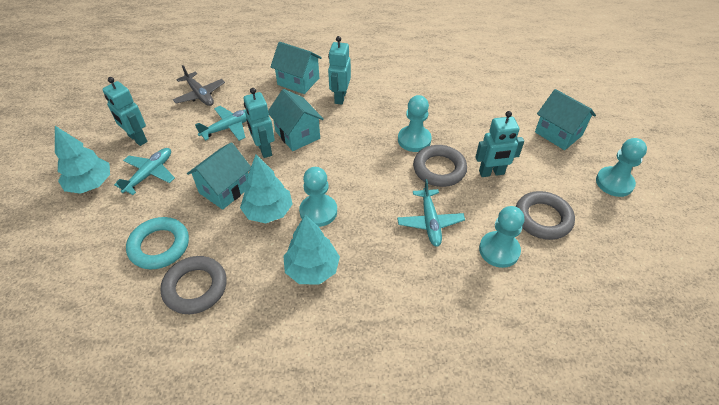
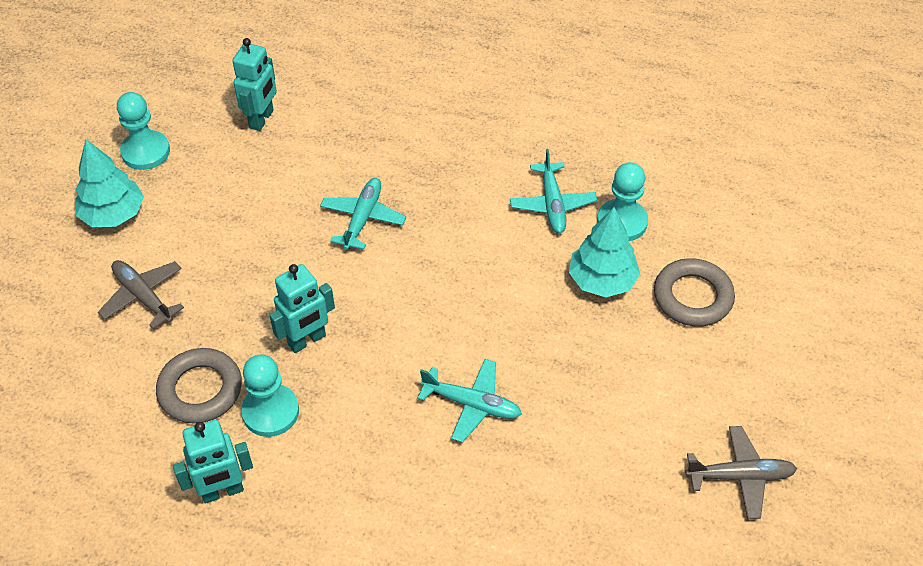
grey plane: [173,65,225,106] = 1 -> [98,260,184,329] [685,426,797,519] = 2
grey ring: [160,256,227,314] [413,145,467,187] [515,191,575,240] = 3 -> [156,348,242,424] [654,258,735,327] = 2
turquoise house: [187,142,251,210] [268,89,324,151] [271,42,322,94] [535,89,596,150] = 4 -> none = 0
turquoise pawn: [299,167,337,227] [398,95,432,152] [479,206,524,268] [596,138,647,197] = 4 -> [117,92,170,170] [241,355,299,437] [597,162,648,241] = 3
turquoise ring: [126,217,189,269] = 1 -> none = 0
turquoise robot: [102,77,147,146] [243,88,275,158] [328,36,351,105] [475,111,524,177] = 4 -> [173,420,253,504] [233,38,277,131] [269,264,335,353] = 3
turquoise tree: [55,126,110,194] [240,154,293,223] [283,215,340,284] = 3 -> [75,139,144,227] [569,207,640,297] = 2

